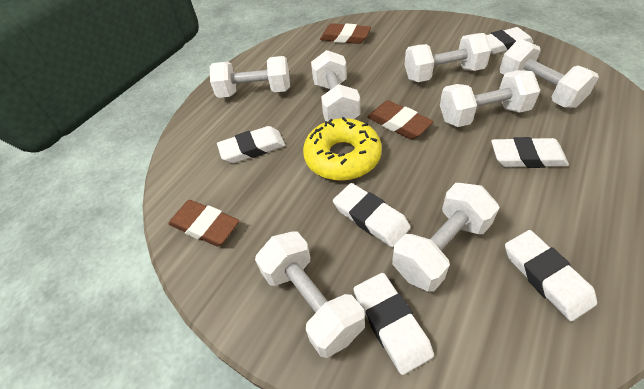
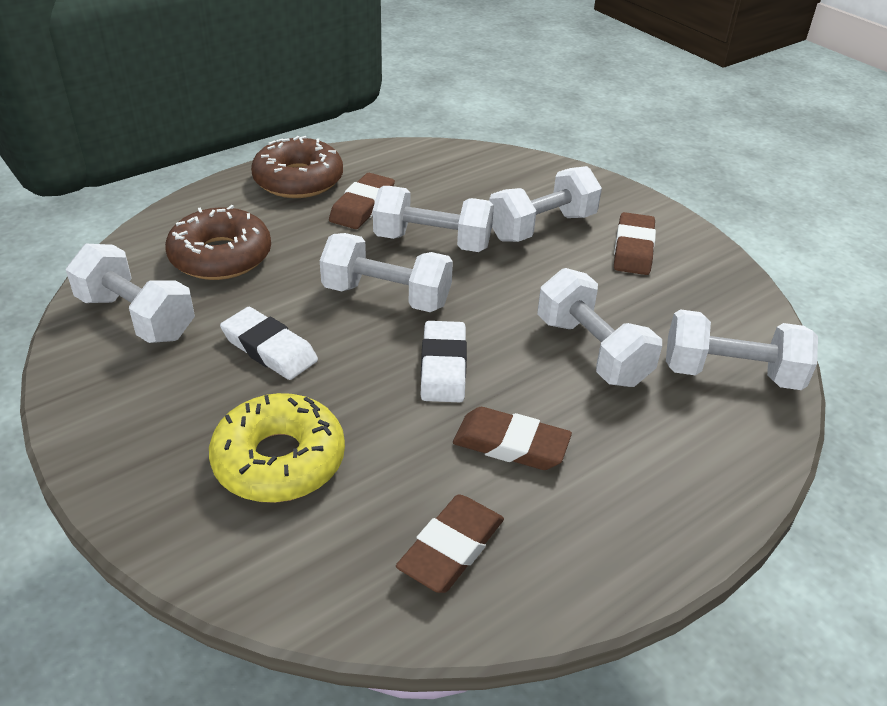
brown donut: none = 0 -> [165,205,271,280] [251,136,343,198] = 2
brown eraser: [168,200,239,247] [320,23,371,44] [367,100,434,139] = 3 -> [329,173,395,229] [396,494,504,593] [453,407,572,470] [614,212,656,275] = 4
white dumbbell: [210,56,290,98] [255,231,365,358] [311,50,360,121] [392,183,500,292] [405,33,491,82] [440,70,541,127] [500,39,599,108] = 7 -> [66,244,195,343] [320,233,453,312] [373,186,494,252] [489,166,602,242] [537,268,662,387] [666,309,818,390] = 6
white eraser: [217,126,285,163] [333,183,411,248] [354,273,434,375] [487,27,534,54] [491,137,569,168] [505,230,597,322] = 6 -> [220,307,318,380] [420,321,467,402] = 2

